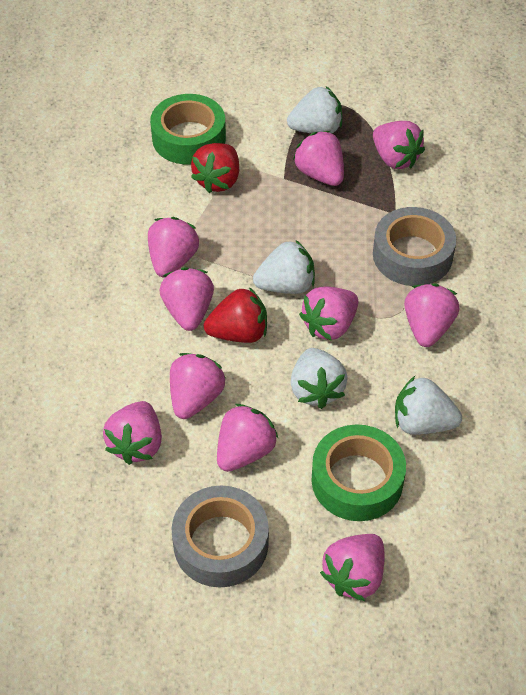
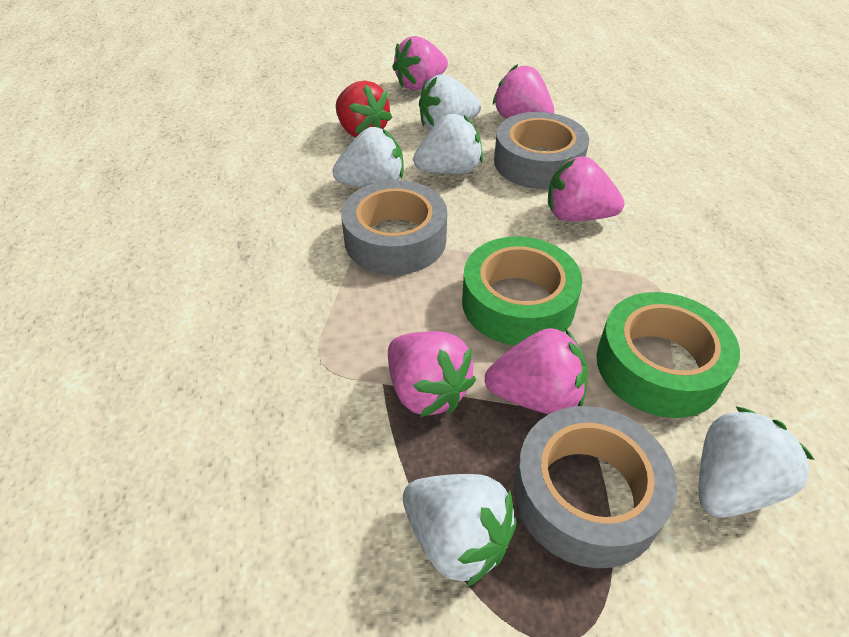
grey tape: [172,486,269,587] [373,207,456,286] = 2 -> [341,180,447,275] [494,112,589,189] [514,406,677,568] = 3
pink strawberry: [103,401,162,465] [148,217,199,278] [160,267,214,331] [170,353,225,419] [217,404,279,472] [293,131,344,186] [299,286,359,341] [320,534,384,601] [373,121,425,169] [404,284,460,347] = 10 -> [388,331,476,417] [392,36,448,90] [485,328,588,414] [493,64,554,118] [548,156,625,221] = 5
red strawberry: [191,143,239,193] [204,287,267,343] = 2 -> [336,80,392,138] = 1
white strawberry: [253,240,315,294] [287,87,342,133] [290,348,348,409] [395,376,462,435] = 4 -> [333,127,403,188] [403,474,517,587] [413,114,483,174] [419,74,481,129] [699,406,814,518] = 5

